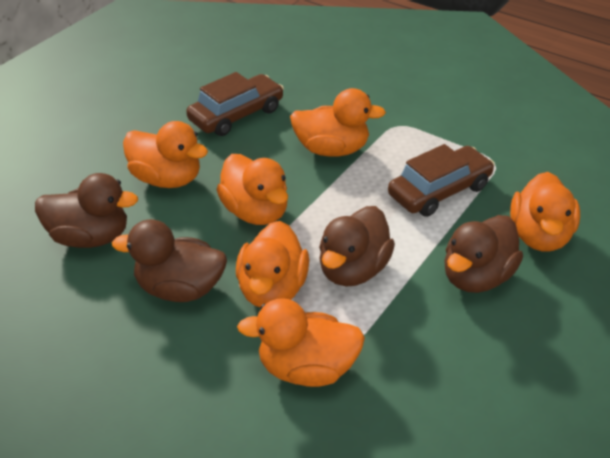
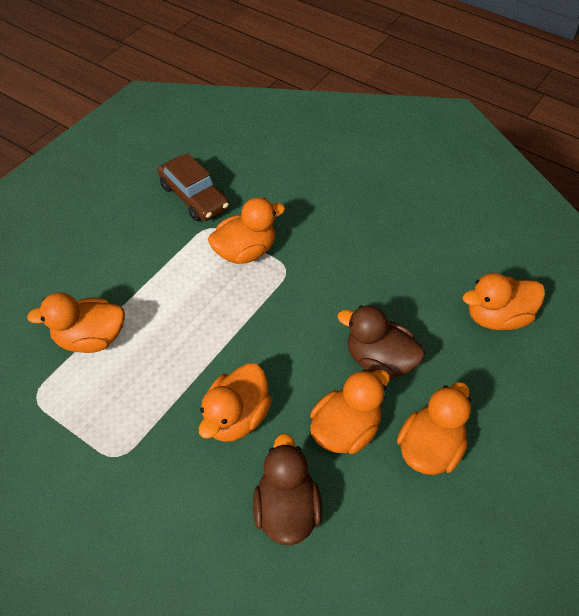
brown car: [186,72,284,136] [388,144,495,217] = 2 -> [157,153,229,221] = 1
brown duck: [35,173,138,248] [112,219,227,302] [319,206,395,287] [444,215,523,293] = 4 -> [253,433,322,545] [337,305,425,379] = 2

